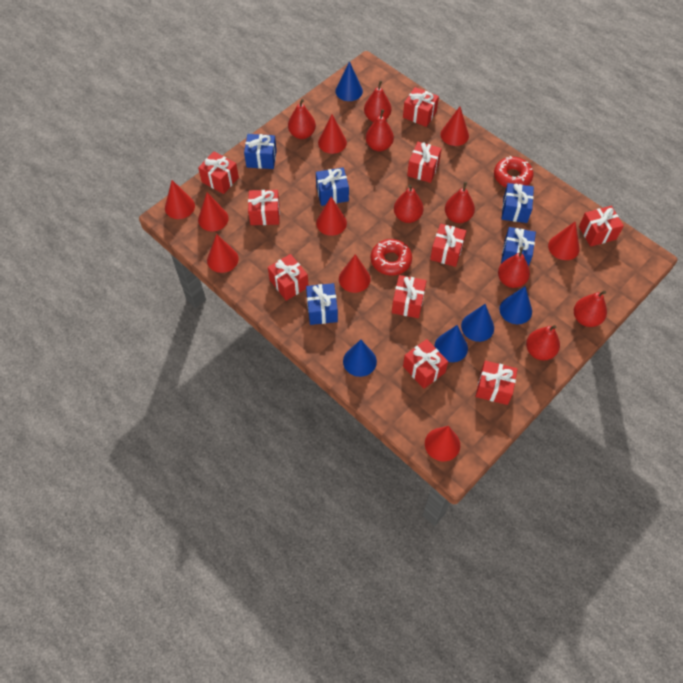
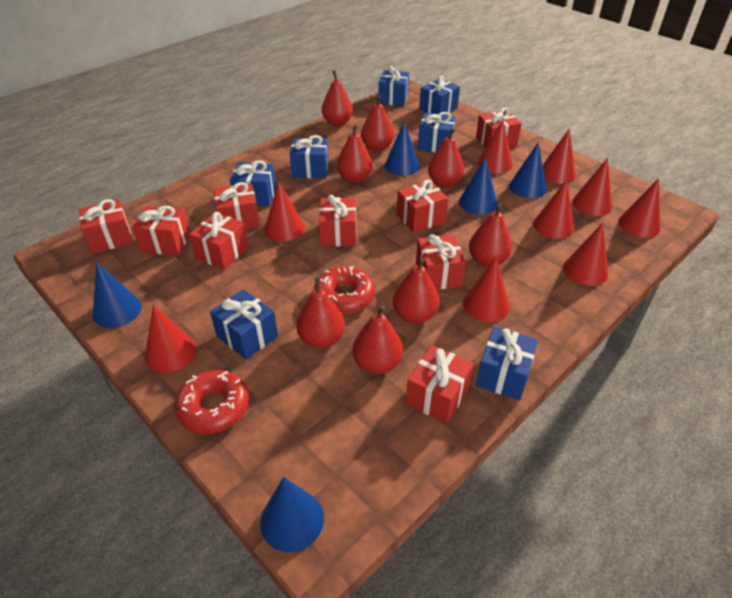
blue gift: [244,134,277,169] [306,283,338,325] [316,167,349,206] [501,227,536,266] [502,183,534,223] = 5 -> [210,289,278,360] [230,161,277,206] [290,135,329,178] [378,66,409,106] [418,112,456,152] [419,76,460,115] [476,326,538,400] = 7
red gift: [198,152,239,194] [248,190,280,225] [268,254,308,301] [392,275,426,318] [403,87,439,127] [403,339,448,389] [407,142,442,183] [430,224,466,267] [475,361,518,405] [579,206,624,247] = 10 -> [79,199,133,254] [132,206,190,255] [189,212,249,270] [214,182,260,229] [319,195,356,246] [397,180,448,233] [406,345,474,424] [416,234,466,290] [476,108,522,148] = 9

